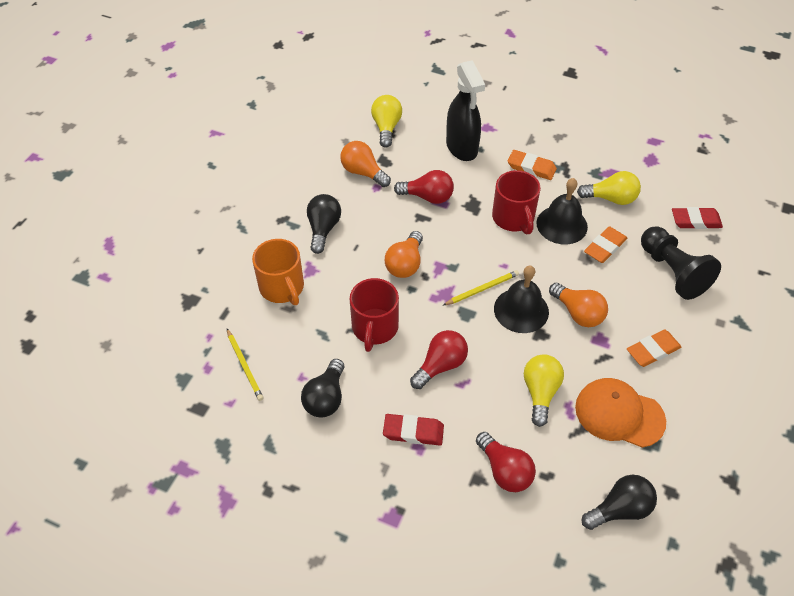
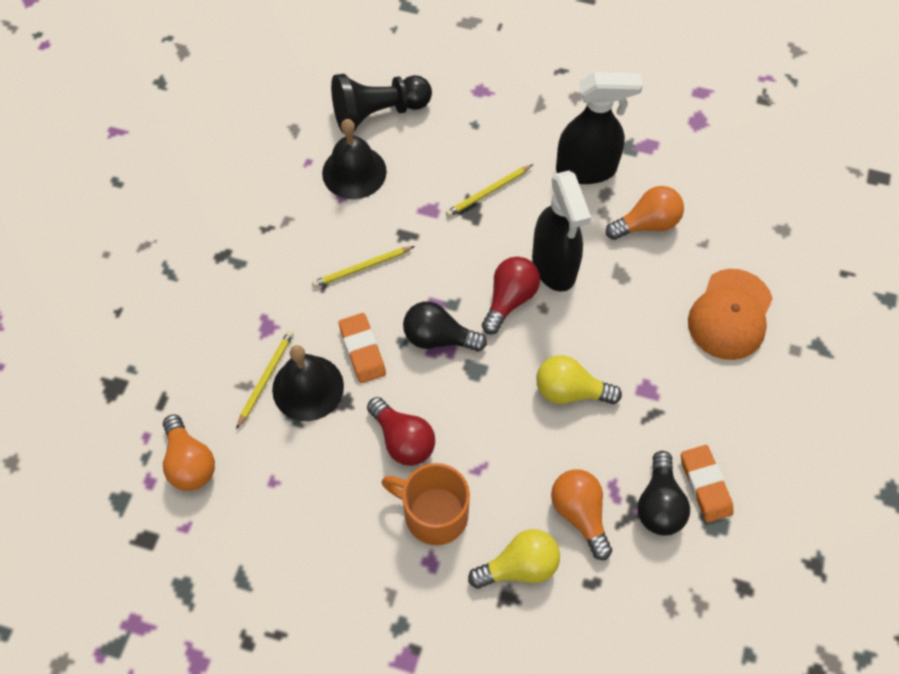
black light bulb: [301,359,344,418] [307,194,341,254] [582,475,657,530] = 3 -> [403,301,487,352] [638,451,690,536] = 2
black spray bottle: [446,60,485,161] = 1 -> [532,170,591,292] [556,72,643,184] = 2
orange eraser: [508,150,557,180] [584,226,627,263] [627,329,682,367] = 3 -> [339,313,386,383] [681,445,734,523] = 2
red eraser: [383,414,444,445] [672,207,723,229] = 2 -> none = 0
red light bulb: [394,170,454,204] [410,330,468,389] [476,432,536,492] = 3 -> [367,397,435,466] [482,257,540,334] = 2
red mug: [350,278,399,352] [492,170,541,234] = 2 -> none = 0
yellow light bulb: [371,95,402,148] [524,354,564,427] [577,171,641,205] = 3 -> [468,529,560,589] [536,355,622,404] = 2
yellow pencil: [227,329,264,401] [443,270,519,305] = 2 -> [236,330,294,429] [312,246,415,288] [446,164,533,217] = 3

